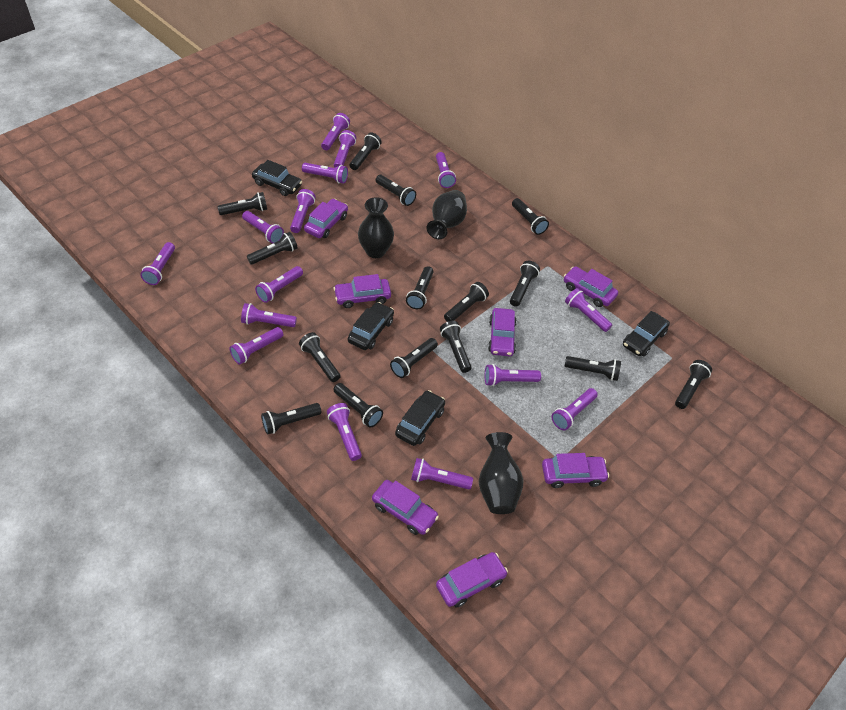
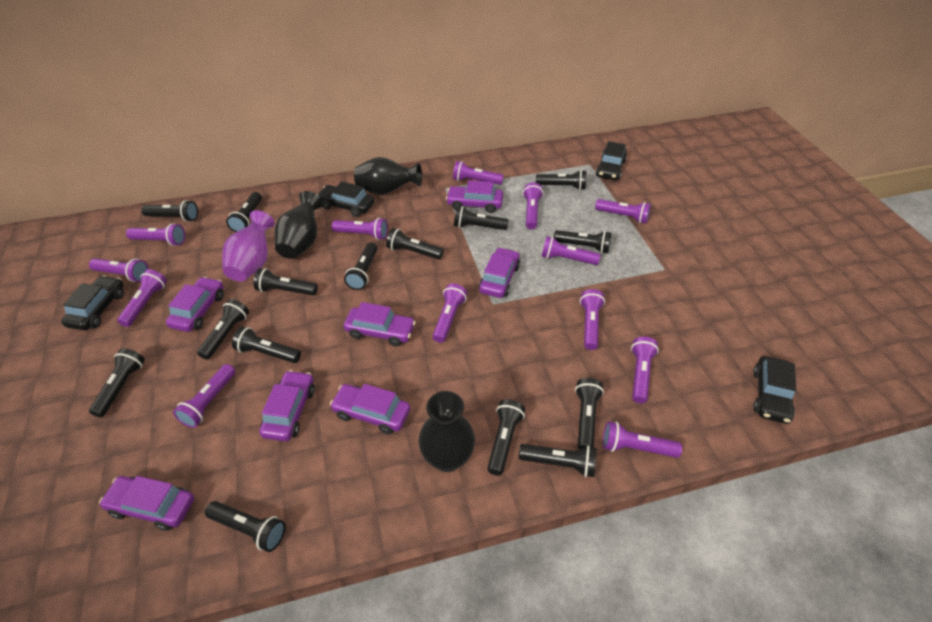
purple flashlight: [140,242,175,285] [229,327,283,365] [241,303,297,327] [242,211,284,244] [255,266,303,303] [290,189,316,233] [302,163,348,184] [321,113,350,150] [327,403,362,461] [334,130,356,168] [411,458,473,490] [436,152,456,188] [485,364,541,386] [551,388,598,430] [565,288,612,332] = 15 -> [89,258,149,282] [117,269,167,327] [126,223,185,246] [173,364,235,428] [332,218,388,240] [433,284,467,343] [453,161,504,185] [523,183,544,229] [541,236,600,265] [580,289,605,350] [595,199,651,224] [603,421,682,458] [631,336,659,403] = 13
purple vase: none = 0 -> [222,210,275,282] = 1

